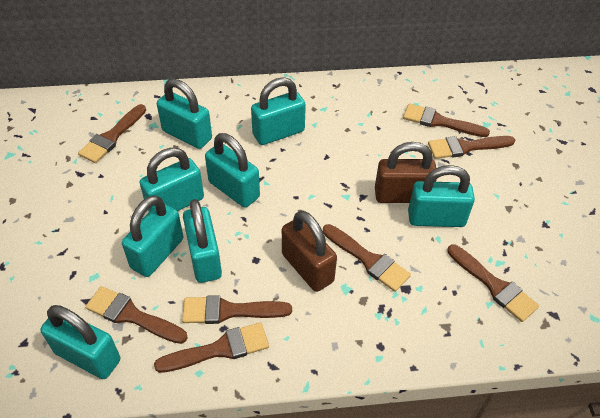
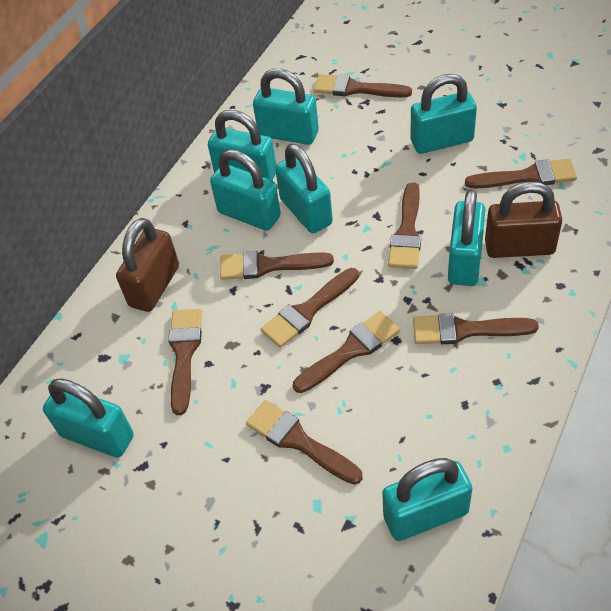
brown brush: [78,104,146,163] [85,286,188,344] [154,322,269,373] [182,295,292,324] [323,224,411,292] [403,104,490,137] [428,136,515,159] [447,245,539,322] = 8 -> [168,309,202,415] [220,251,334,280] [246,400,363,485] [261,268,359,348] [293,311,400,393] [314,74,412,97] [388,182,421,269] [413,313,539,344] [465,159,577,189] = 9

